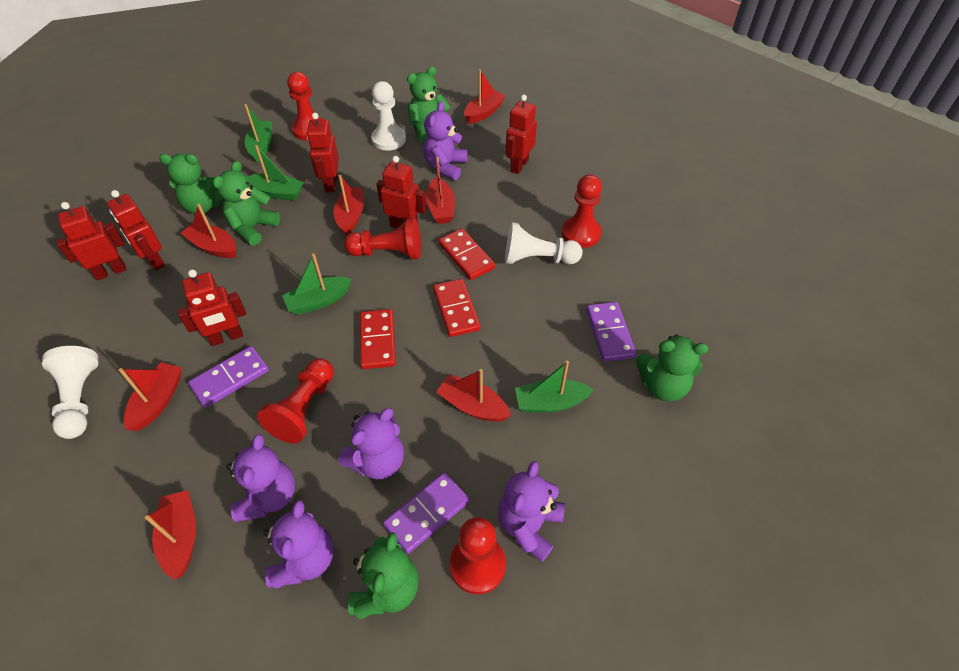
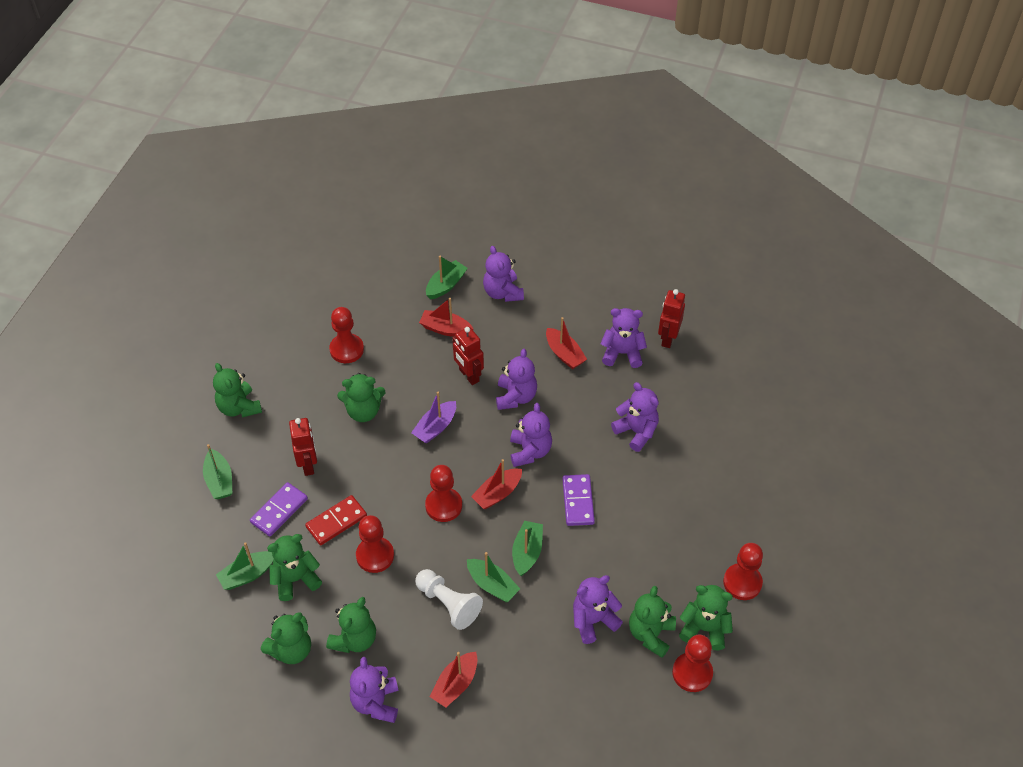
green boat: [244,104,272,163] [247,145,304,201] [282,253,352,315] [515,360,594,413] = 4 -> [203,444,232,499] [216,542,274,590] [426,256,468,299] [467,552,520,602] [512,521,543,576] = 5
green teddy bear: [159,153,223,214] [213,161,280,245] [348,532,419,619] [407,66,451,143] [636,334,708,402] = 5 -> [213,363,262,418] [261,612,311,664] [267,534,322,601] [326,597,376,653] [337,373,386,422] [629,586,676,658] [679,585,733,650] = 7
purple boat: none = 0 -> [411,392,456,444] = 1
purple domino: [188,346,269,408] [383,472,469,554] [586,302,636,361] = 3 -> [250,482,308,537] [562,474,595,526] = 2
purple teddy bear: [226,434,295,522] [263,500,334,589] [338,408,404,479] [423,101,468,180] [498,461,565,562] = 5 -> [350,657,399,723] [483,246,524,302] [496,349,537,410] [510,403,552,467] [573,575,623,644] [601,308,647,368] [611,382,659,452] = 7
red boat: [119,362,182,431] [145,490,196,580] [181,204,236,258] [334,175,364,236] [426,157,455,224] [436,369,511,422] [464,69,506,124] = 7 -> [419,298,473,337] [429,652,478,707] [471,459,522,509] [546,317,587,369] = 4
red domino: [360,309,396,369] [433,279,480,337] [438,228,495,280] = 3 -> [305,495,367,545] = 1
red robot: [56,202,127,280] [107,190,165,271] [178,270,246,346] [307,113,339,192] [376,156,426,228] [506,95,537,174] = 6 -> [289,418,317,476] [452,327,484,385] [658,289,685,348] = 3
white pawn: [42,346,98,439] [371,81,406,150] [505,222,583,264] = 3 -> [415,569,483,630] = 1

